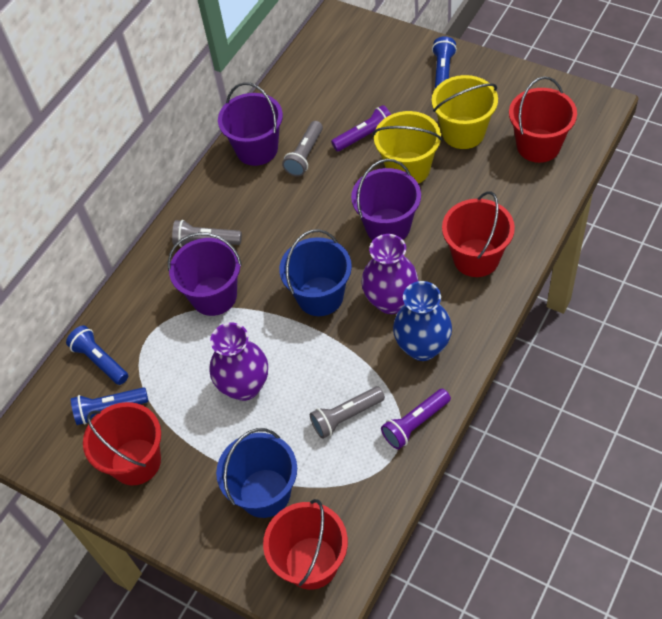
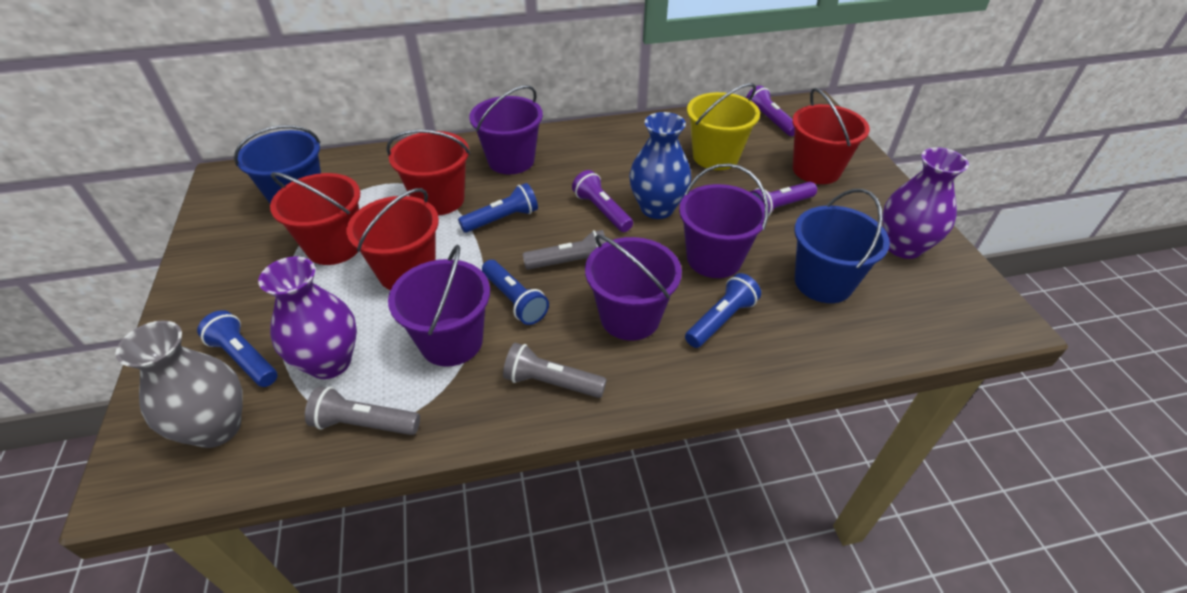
blue flashlight: [66,325,128,385] [71,387,148,425] [432,36,457,89] = 3 -> [197,310,277,387] [458,183,538,233] [482,260,549,325] [685,273,761,348] = 4
grey vase: none = 0 -> [115,320,243,448] = 1
purple bucket: [168,232,242,316] [218,82,283,166] [351,159,421,240] = 3 -> [388,245,490,367] [469,85,543,175] [585,235,682,341] [679,163,769,278] = 4
purple flashlight: [331,105,391,151] [381,389,451,449] = 2 -> [572,170,633,232] [746,85,795,136] [750,182,817,217] = 3
yellow bucket: [373,111,442,184] [432,75,498,149] = 2 -> [687,83,760,170] = 1

